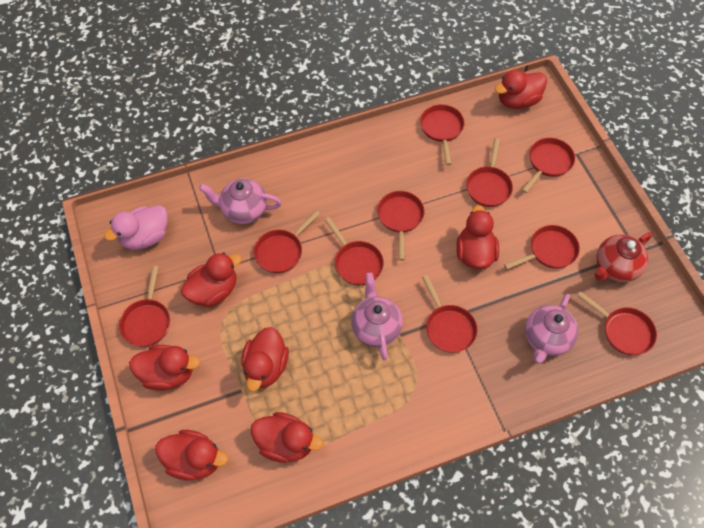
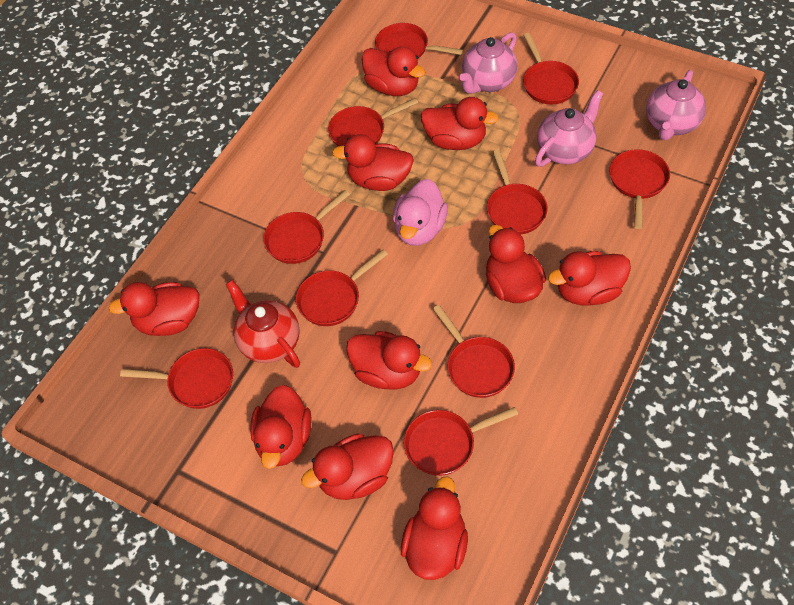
red duck: [129,345,200,391] [156,430,228,481] [181,252,242,307] [241,327,289,392] [251,412,323,463] [456,205,499,269] [495,70,547,109] = 7 -> [108,282,199,336] [250,385,311,469] [301,434,394,500] [332,134,414,191] [346,331,432,390] [362,46,425,96] [401,476,468,580] [421,97,499,150] [486,225,546,303] [548,251,631,305] = 10

